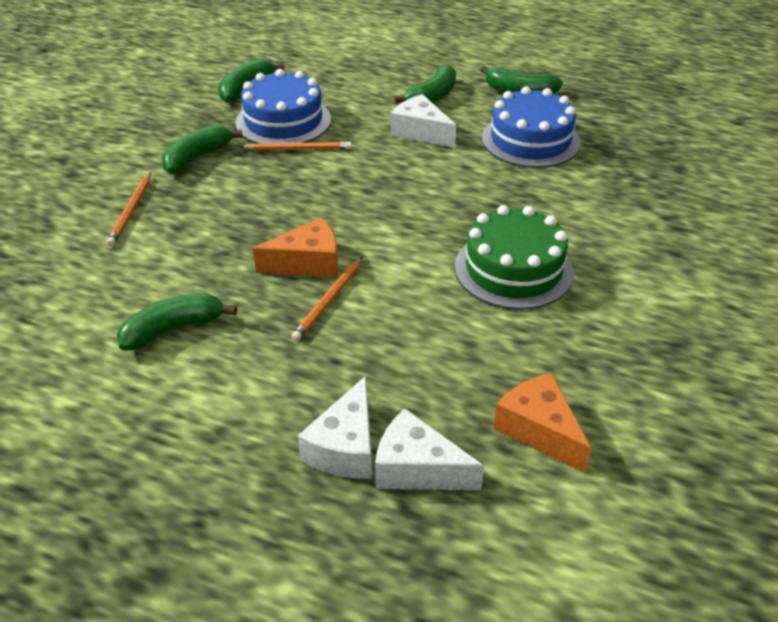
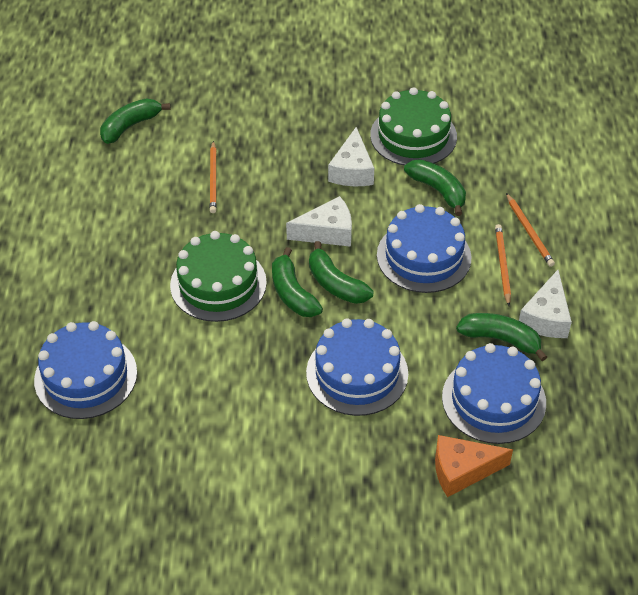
blue cake: [235,69,331,143] [482,86,581,168] = 2 -> [34,321,137,419] [306,318,408,416] [377,204,471,293] [442,343,546,444] = 4
green cake: [455,205,574,310] = 1 -> [170,231,267,322] [370,87,457,165] = 2
orange cheese: [253,217,338,277] [494,373,591,473] = 2 -> [435,435,513,497] = 1

